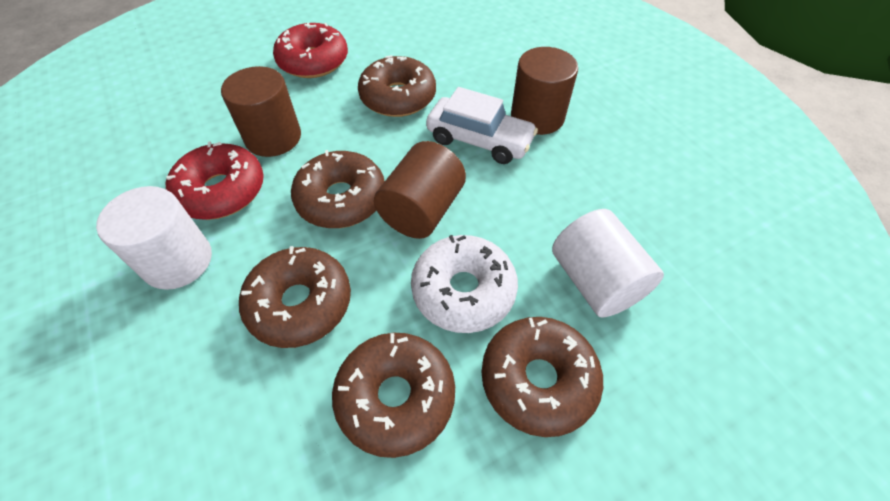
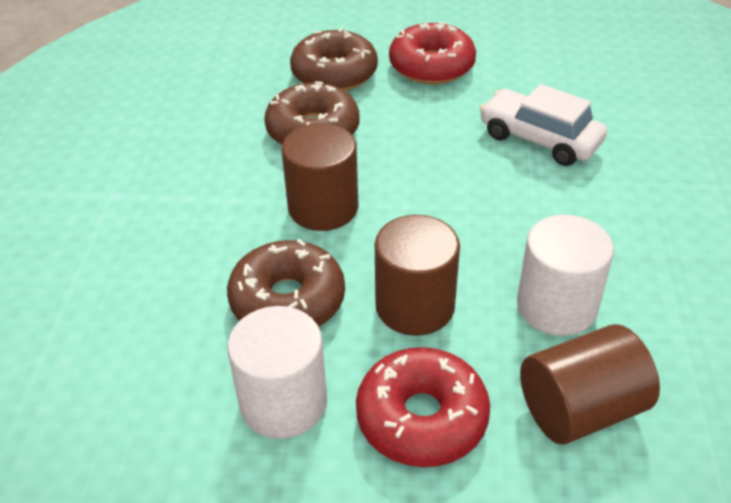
brown donut: [239,246,351,348] [291,150,385,228] [332,333,455,458] [358,55,436,117] [482,317,603,437] = 5 -> [227,239,345,327] [264,81,360,145] [290,27,378,91] = 3
white donut: [411,235,518,333] = 1 -> none = 0

